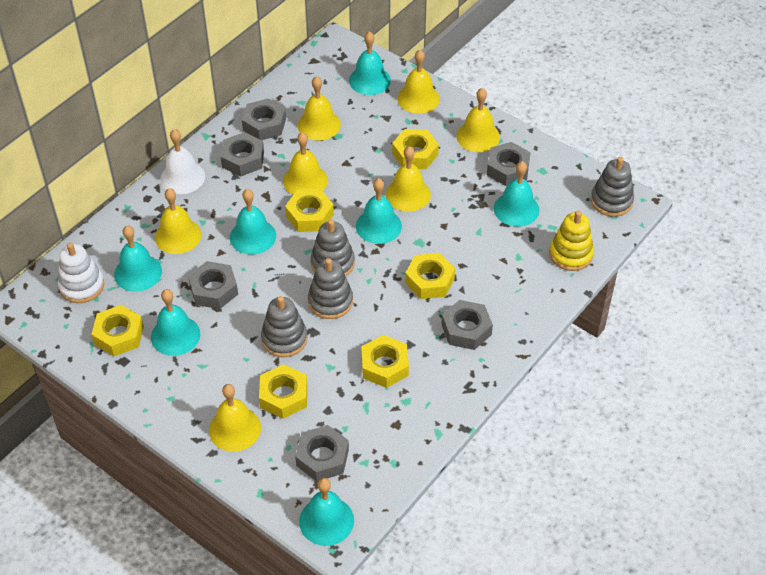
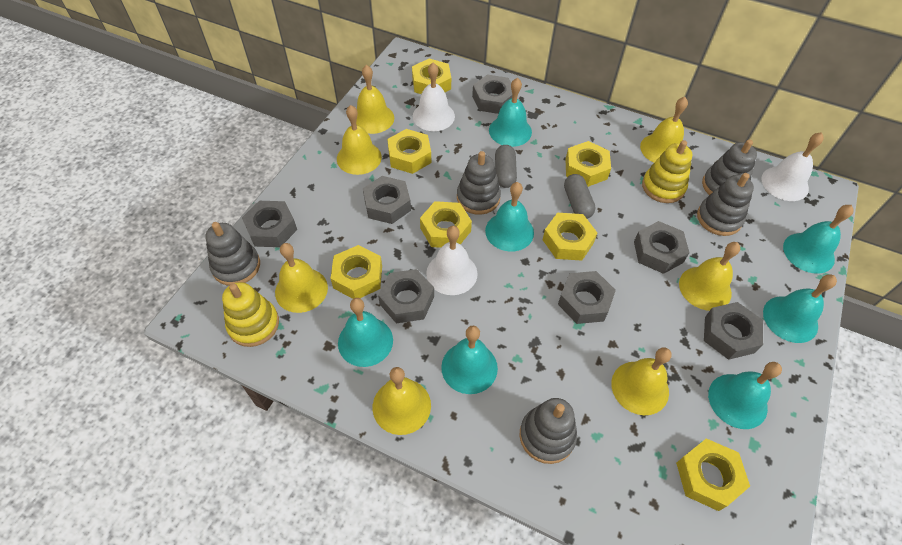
grey capsule: none = 0 -> [495,145,517,188] [564,174,595,219] = 2
grey nut: [188,261,238,309] [221,132,264,176] [242,99,286,140] [295,425,349,482] [441,300,493,350] [487,142,531,186] = 6 -> [242,201,297,247] [363,176,411,224] [378,269,434,323] [472,75,512,114] [558,271,616,324] [634,221,690,274] [704,302,763,360] = 7
grey stacking toy: [261,296,307,357] [308,258,353,319] [311,219,355,276] [591,157,634,217] = 4 -> [205,222,260,286] [457,151,501,215] [520,398,577,464] [697,173,754,236] [702,139,757,195] = 5
white bell: [160,129,205,194] = 1 -> [413,63,455,131] [426,226,478,295] [761,132,824,201] = 3
white stacking toy: [58,243,104,303] = 1 -> none = 0
yellow nut: [91,305,144,356] [259,364,307,419] [285,189,334,232] [361,335,409,388] [392,129,439,169] [405,253,455,299] = 6 -> [330,245,382,299] [387,129,431,174] [412,58,451,94] [420,201,472,248] [543,213,597,261] [565,141,611,187] [676,438,750,511] = 7
yellow stacking toy: [549,211,594,271] = 1 -> [222,282,279,347] [642,140,692,203] = 2

